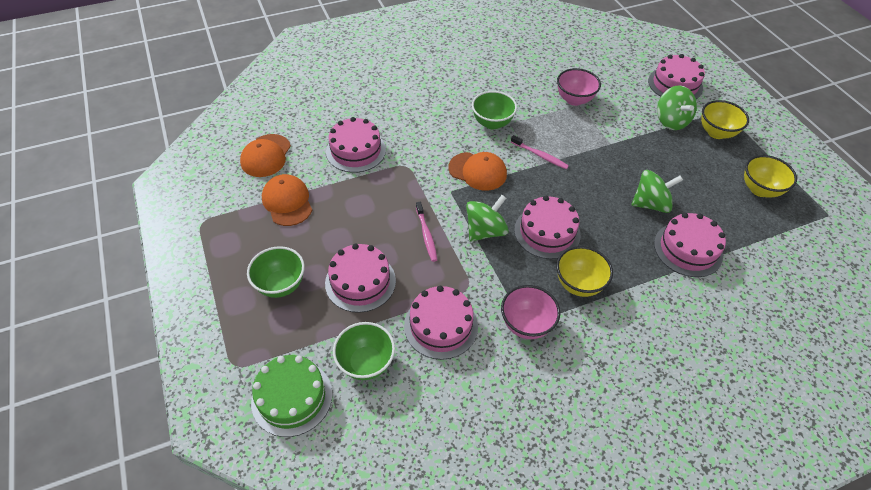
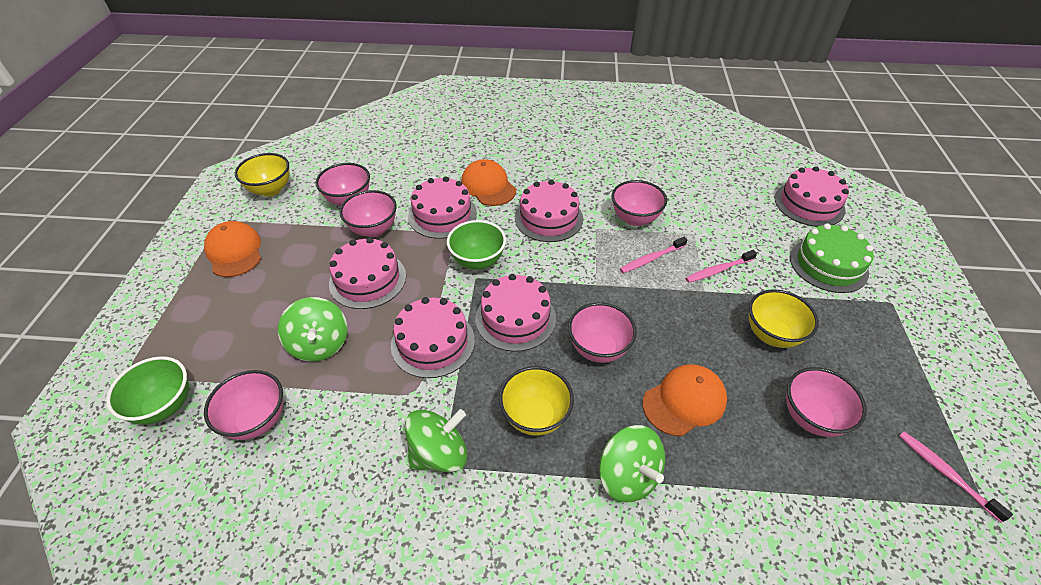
green bowl: [247,246,305,298] [333,322,395,380] [472,91,517,129] = 3 -> [106,356,189,425] [447,220,506,270] = 2
pink bowl: [501,285,560,339] [557,68,601,106] = 2 -> [204,370,283,440] [316,163,370,206] [340,190,397,237] [568,302,637,363] [612,180,667,226] [786,367,867,437] = 6
pink toothbrush: [416,202,437,262] [511,135,569,169] = 2 -> [620,237,687,273] [686,250,757,283] [899,432,1013,523] = 3

